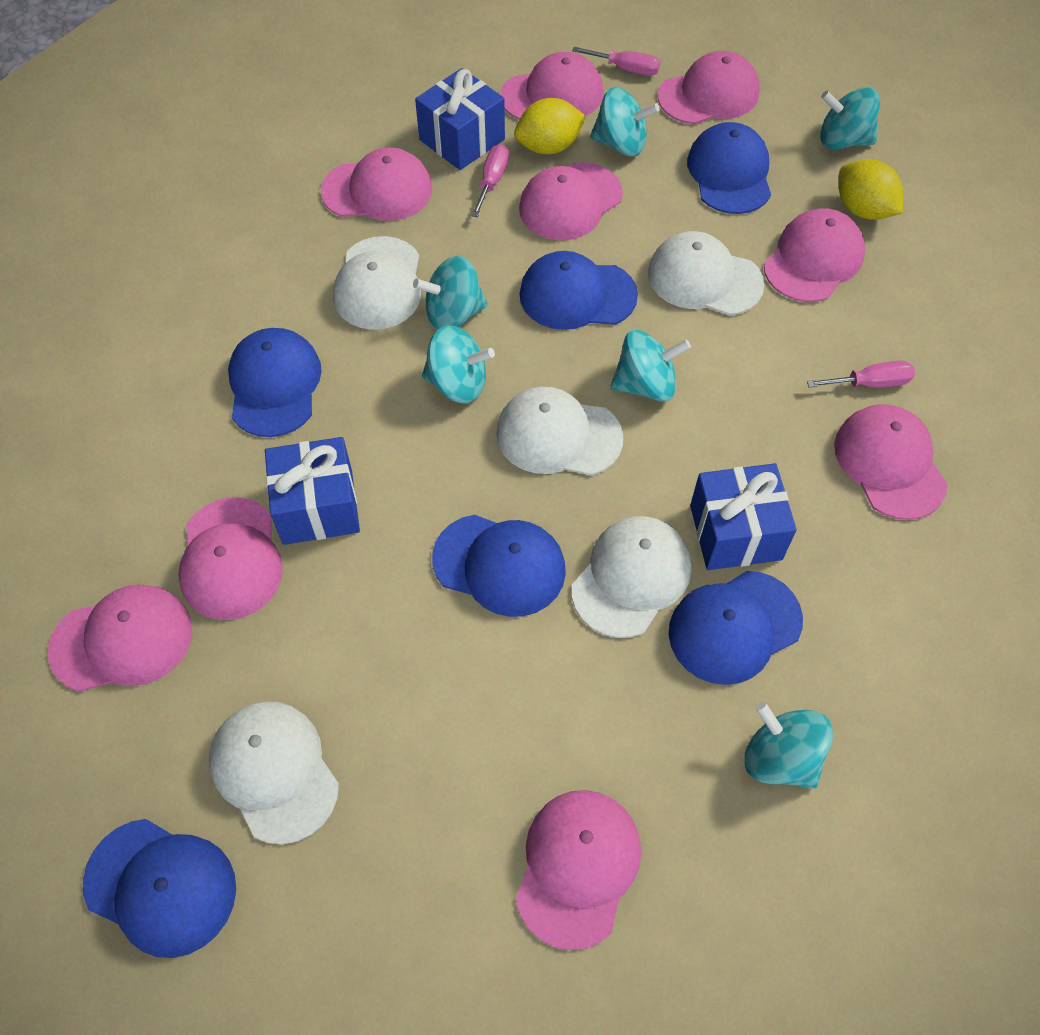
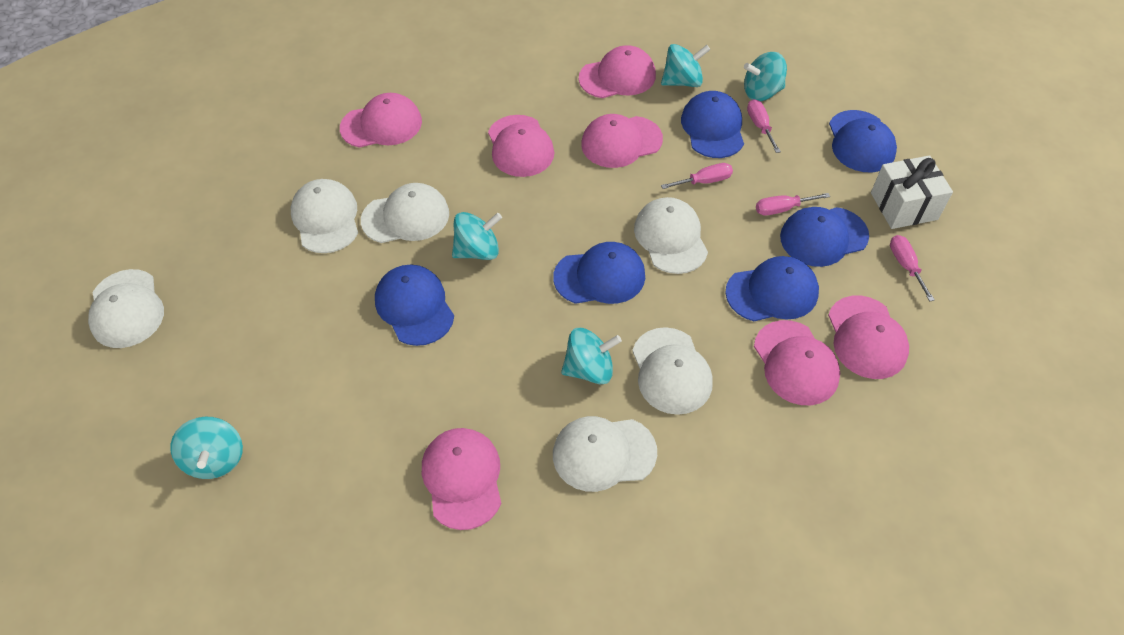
blue gift: [265,437,360,545] [415,68,505,170] [690,463,797,570] = 3 -> none = 0
pink cap: [48,584,192,692] [178,497,283,620] [321,147,432,221] [500,52,603,120] [516,790,641,950] [519,162,623,240] [658,51,760,124] [764,208,865,302] [834,404,948,520] = 9 -> [340,93,422,148] [422,428,501,530] [488,115,554,177] [579,45,656,98] [581,114,663,168] [754,320,840,405] [828,296,909,379] = 7
pink screwdriver: [471,144,509,217] [572,47,660,76] [807,361,915,388] = 3 -> [661,163,733,189] [747,99,781,153] [756,193,830,216] [890,235,935,301] = 4
turquoise spinning top: [413,256,488,330] [422,325,495,403] [590,87,660,156] [611,330,691,402] [744,702,833,789] [820,87,880,150] = 6 -> [170,417,243,479] [452,212,502,260] [561,328,622,385] [661,44,711,87] [744,52,787,101] = 5
white cap: [209,701,339,845] [333,236,421,330] [496,387,623,476] [571,516,691,638] [648,231,765,316] = 5 -> [88,269,164,348] [291,179,358,253] [361,183,449,243] [553,416,657,492] [632,327,713,415] [634,197,708,274] = 6
white gift: none = 0 -> [871,155,953,229] = 1
yellow lemon: [514,98,586,154] [839,159,903,220] = 2 -> none = 0

